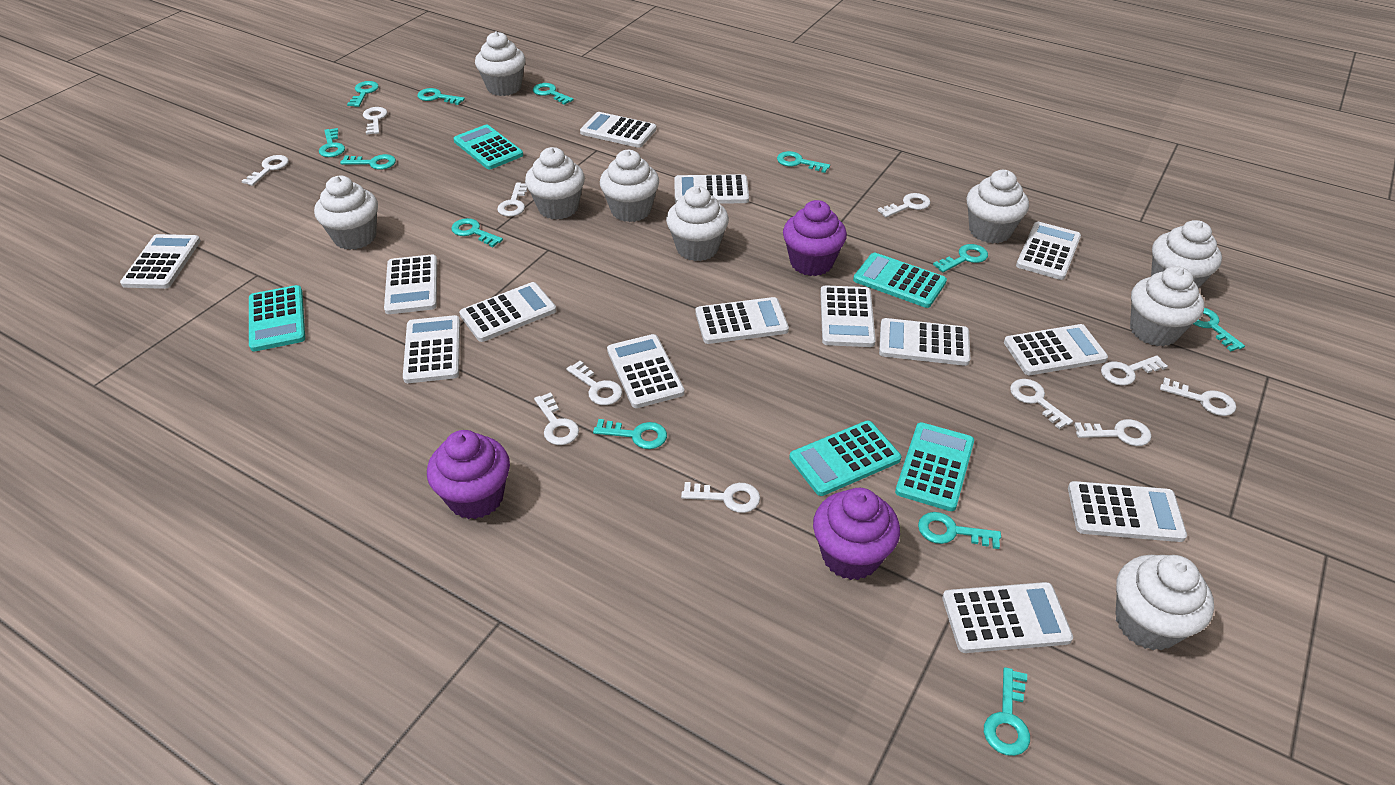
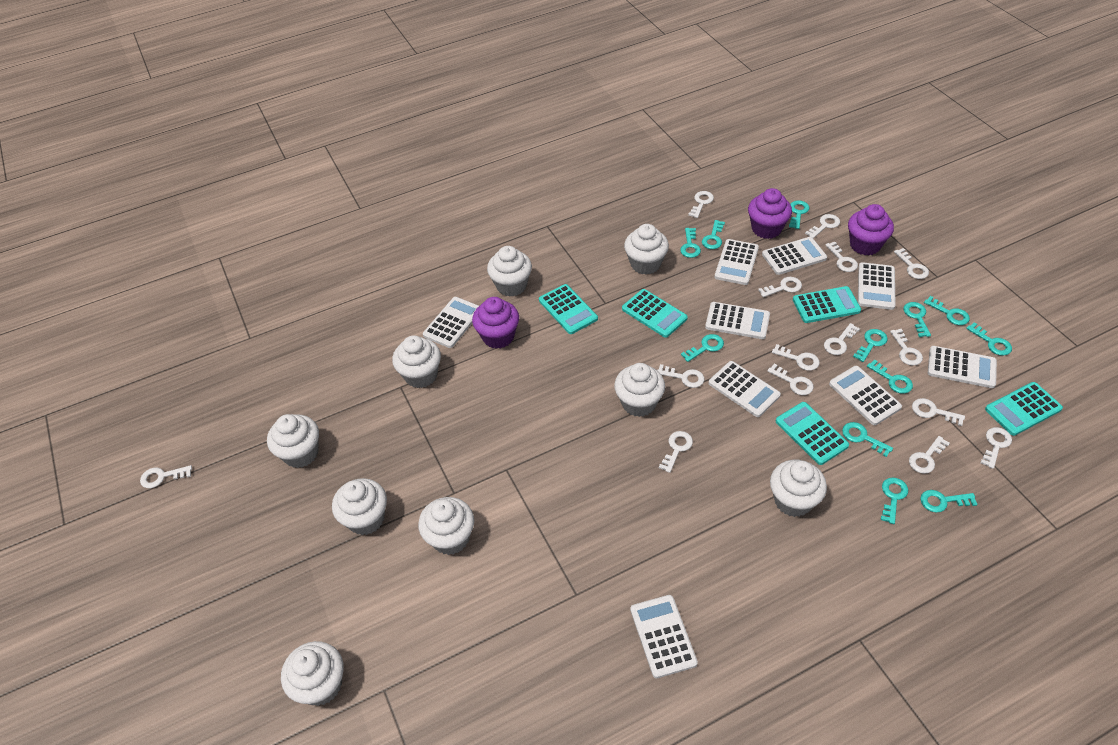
white calculator: [120,234,201,289] [384,254,437,314] [403,315,460,383] [459,282,556,342] [580,112,657,148] [607,334,685,408] [674,174,749,204] [695,297,789,344] [820,285,876,347] [879,318,970,366] [942,582,1073,653] [1004,324,1108,375] [1016,222,1081,280] [1068,481,1187,542] = 14 -> [423,297,479,348] [630,595,698,678] [705,302,770,339] [708,361,781,417] [714,239,759,285] [762,237,827,275] [829,366,902,425] [858,262,896,310] [928,346,997,388] = 9
white key: [242,155,289,186] [363,107,387,135] [497,183,527,217] [534,392,579,445] [566,361,622,405] [681,482,760,513] [877,193,930,218] [1010,379,1073,429] [1074,419,1152,446] [1101,355,1168,386] [1160,378,1236,416] = 11 -> [140,465,192,488] [657,364,704,388] [659,431,693,473] [688,191,714,218] [758,277,802,297] [767,363,814,395] [772,344,820,371] [805,214,840,238] [824,323,860,355] [825,242,858,272] [890,329,923,366] [894,248,929,279] [909,436,950,474] [912,398,965,426] [981,427,1012,469] = 15

